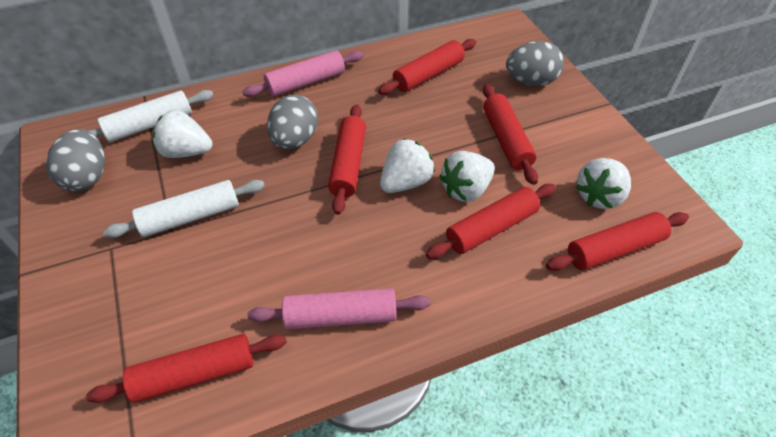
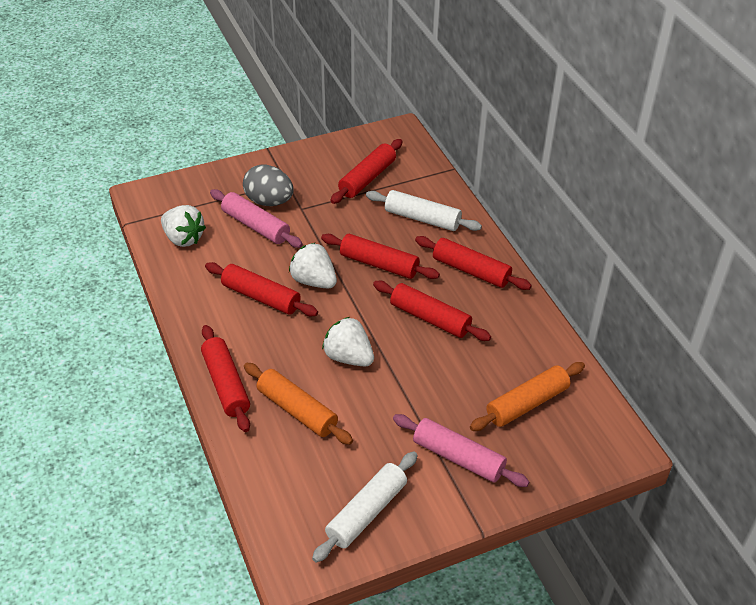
grey egg: [46,129,105,191] [267,95,318,149] [506,41,564,86] = 3 -> [243,165,293,206] = 1
orange rolling pin: none = 0 -> [244,363,353,445] [470,362,585,431] = 2
white strawberry: [153,110,212,158] [380,138,435,193] [439,151,495,202] [575,158,631,209] = 4 -> [161,205,206,247] [289,242,337,289] [322,317,374,366] = 3

